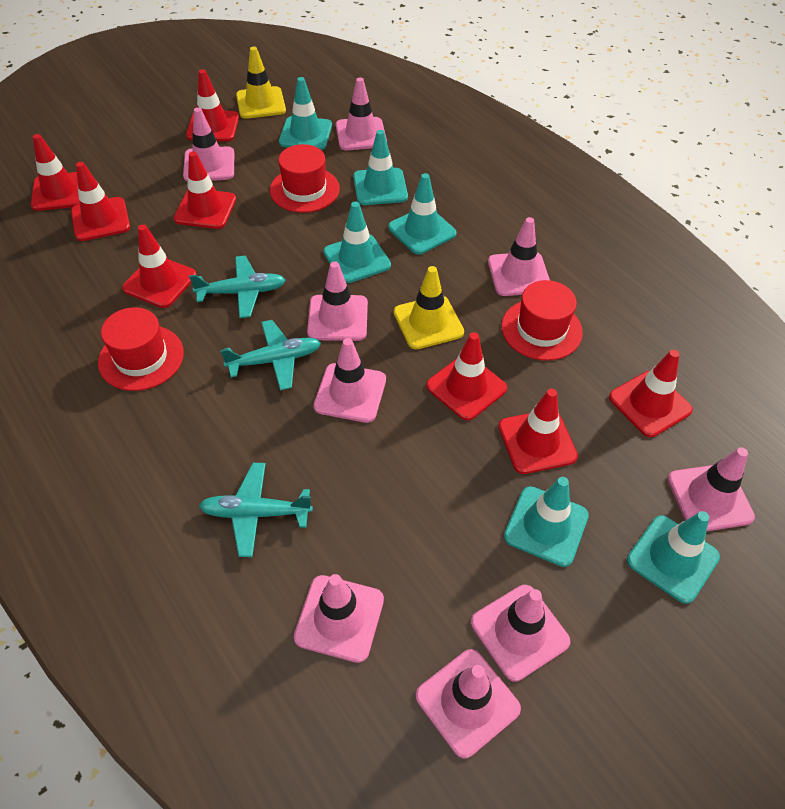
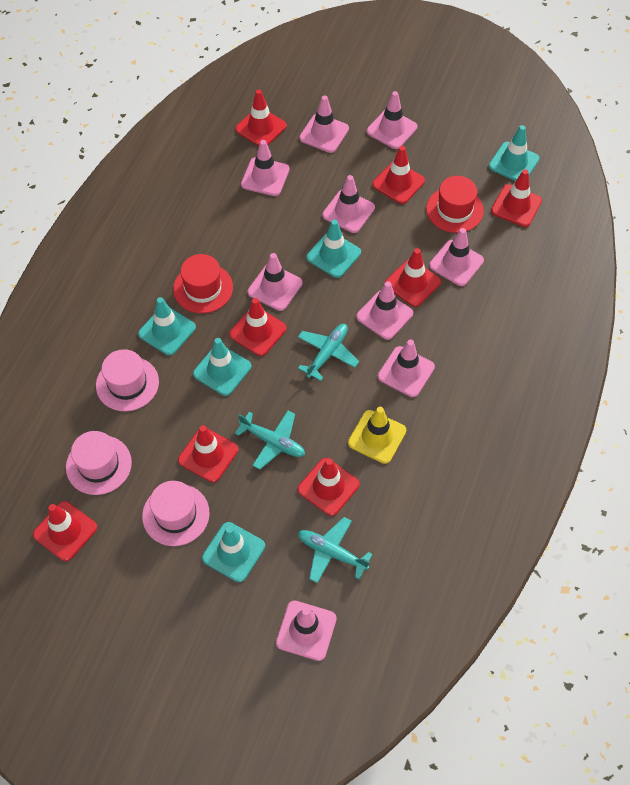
pink hat: none = 0 -> [66,431,132,495] [96,349,159,411] [142,481,210,546] = 3
red hat: [98,307,184,391] [270,144,340,213] [501,280,583,361] = 3 -> [173,254,233,313] [426,176,484,233] = 2
turquoise traffic cone: [279,77,332,150] [323,202,391,283] [353,130,408,205] [388,173,457,254] [504,477,589,567] [627,511,720,604] = 6 -> [138,297,196,355] [193,338,251,396] [202,522,265,582] [306,220,361,278] [489,125,539,181] = 5
yellow traffic cone: [236,47,286,119] [394,266,464,349] = 2 -> [348,407,406,464] = 1

